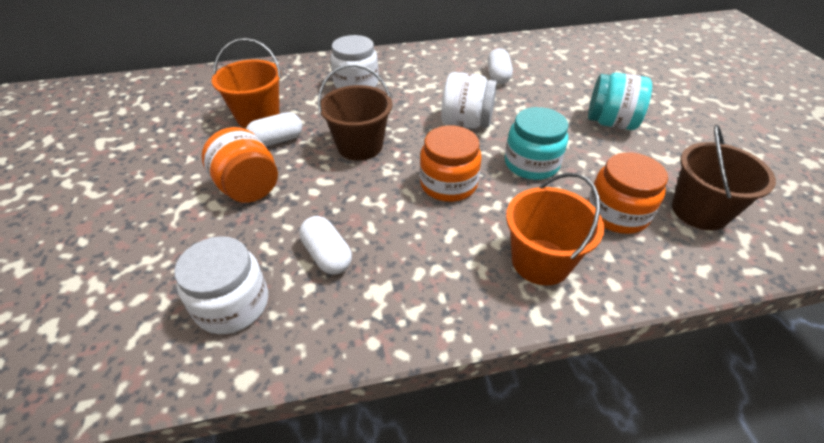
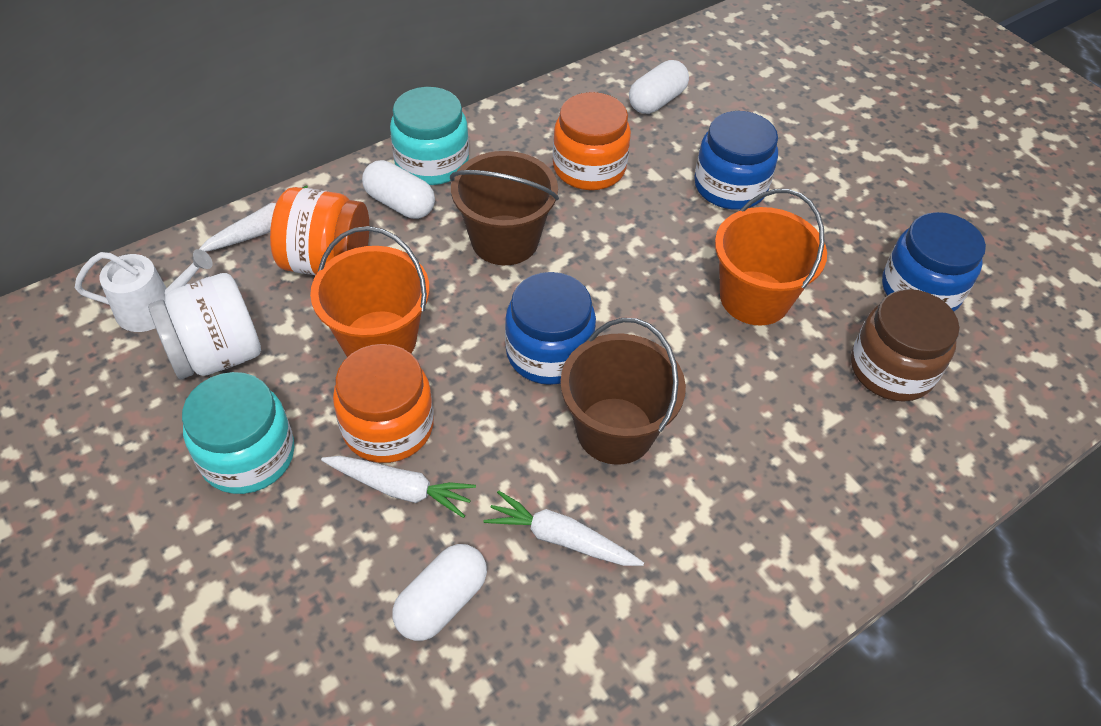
blue jar: none = 0 -> [505,272,596,385] [694,111,778,209] [882,212,986,311] = 3
brown jar: none = 0 -> [851,289,960,402] = 1
white carrot: none = 0 -> [199,185,308,252] [321,456,476,518] [484,490,644,566] = 3
white jar: [174,236,268,334] [330,35,378,89] [441,72,497,129] = 3 -> [148,273,261,379] = 1
white watering can: none = 0 -> [75,249,213,332] = 1

